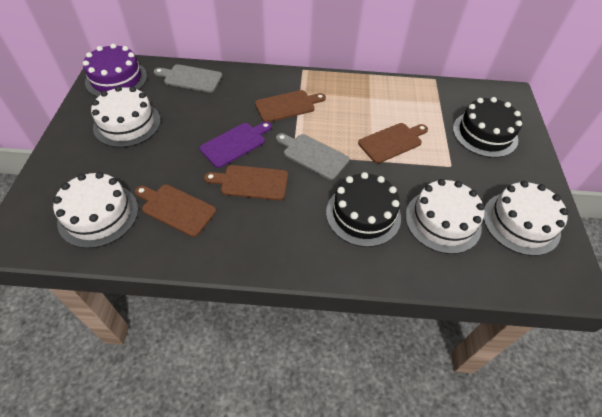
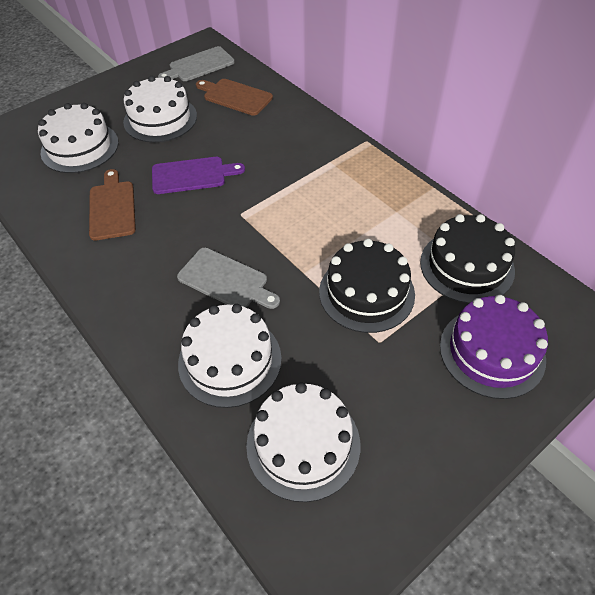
brown cutting board: [135,185,216,237] [204,165,288,200] [255,90,326,122] [358,123,428,163] = 4 -> [89,169,136,241] [196,79,273,116] = 2

